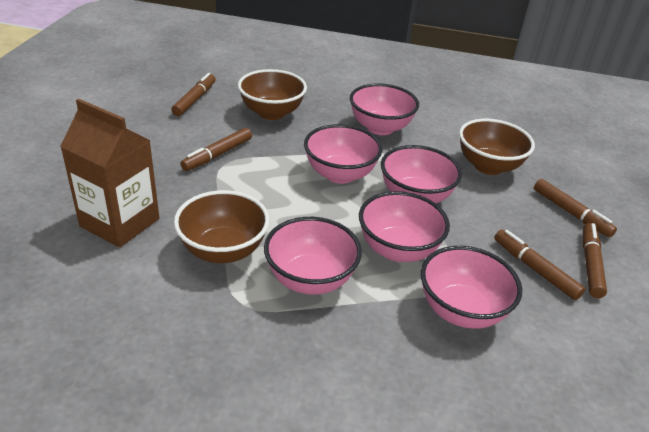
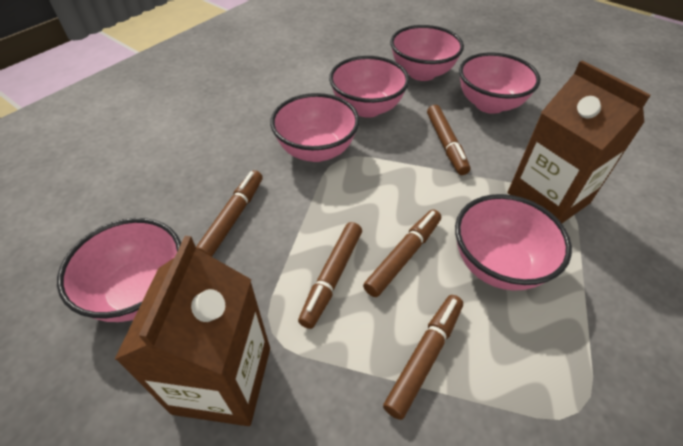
brown bowl: [174,190,269,263] [238,69,307,120] [459,119,535,175] = 3 -> none = 0
brown carton: [60,99,159,248] = 1 -> [114,236,270,426] [508,60,651,223] = 2

